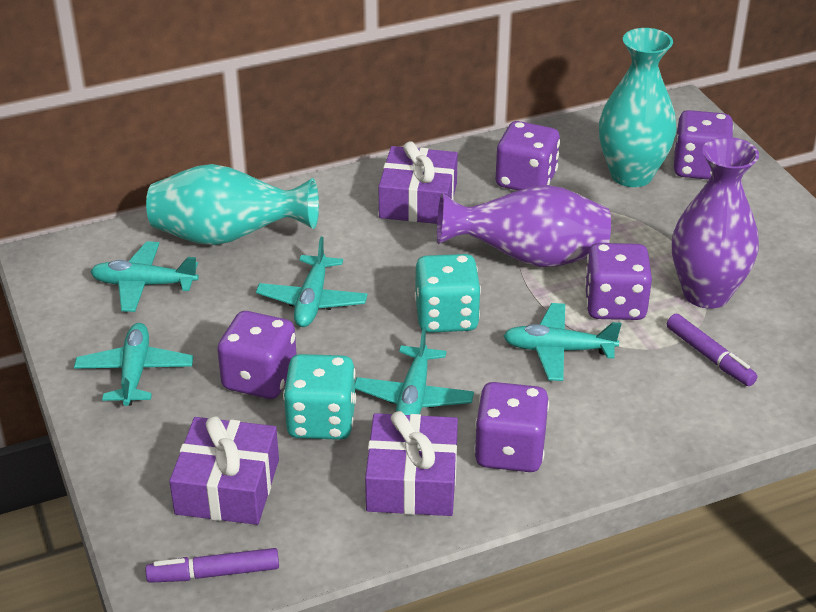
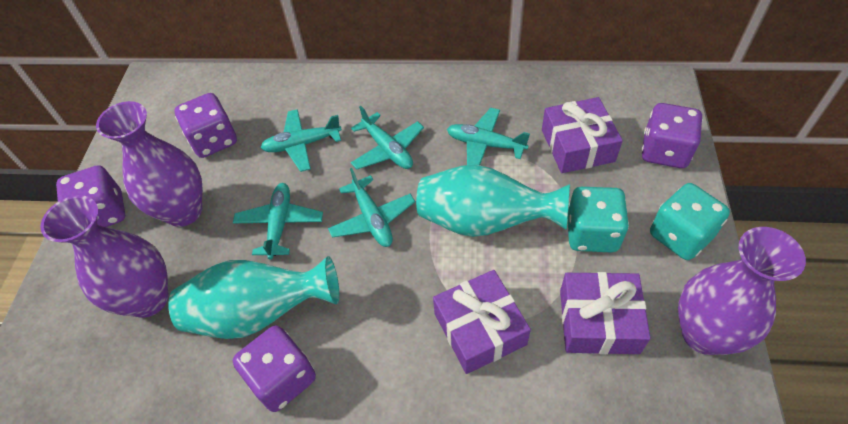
purple dice: [217,311,297,399] [474,382,549,472] [496,121,560,191] [584,243,652,320] [674,110,734,180] = 5 -> [56,165,125,227] [174,93,237,158] [233,326,316,412] [641,103,703,168] = 4
purple marker: [145,548,279,583] [667,314,758,386] = 2 -> none = 0
purple vase: [437,185,611,267] [672,137,759,309] = 2 -> [40,195,169,318] [96,101,203,227] [678,227,806,355] = 3

